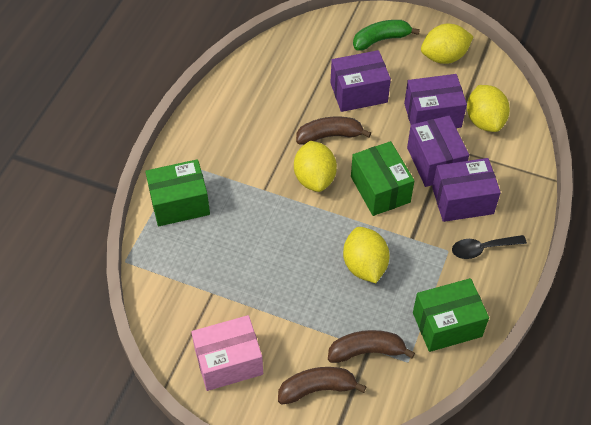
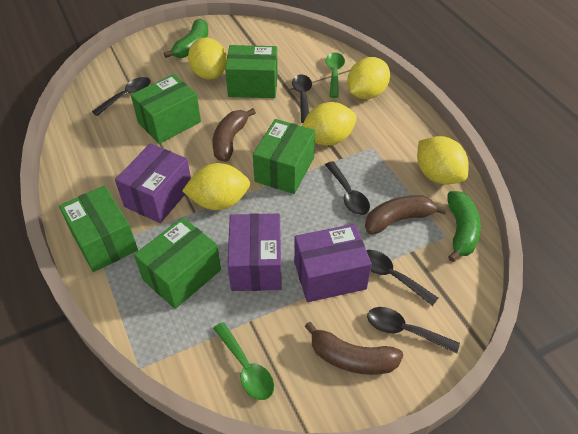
black spoon: [452,235,527,259] = 1 -> [92,77,151,116] [292,74,312,123] [325,161,370,215] [366,250,438,306] [367,307,460,354] = 5
green banana: [353,20,420,51] = 1 -> [164,18,208,58] [447,191,481,262] = 2
green box: [145,159,210,226] [351,141,414,216] [413,278,489,352] = 3 -> [59,185,138,272] [131,74,201,144] [134,217,221,309] [225,45,278,98] [253,119,315,194] = 5
green spoon: none = 0 -> [213,322,274,400] [326,52,345,98] = 2
pink box: [191,315,263,391] = 1 -> none = 0
purple box: [330,50,391,112] [404,74,467,128] [407,116,469,187] [432,158,501,222] = 4 -> [115,143,191,223] [227,213,282,291] [294,224,372,302] = 3
yellow lemon: [294,141,337,192] [343,227,390,283] [421,24,474,64] [467,85,510,132] = 4 -> [182,163,250,210] [188,37,227,80] [302,102,357,146] [347,57,390,99] [417,136,469,184] = 5

